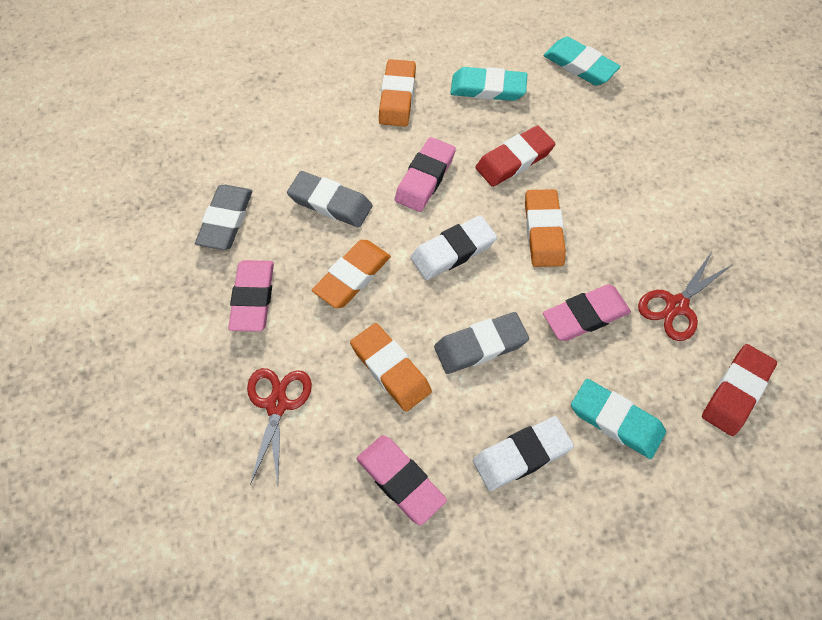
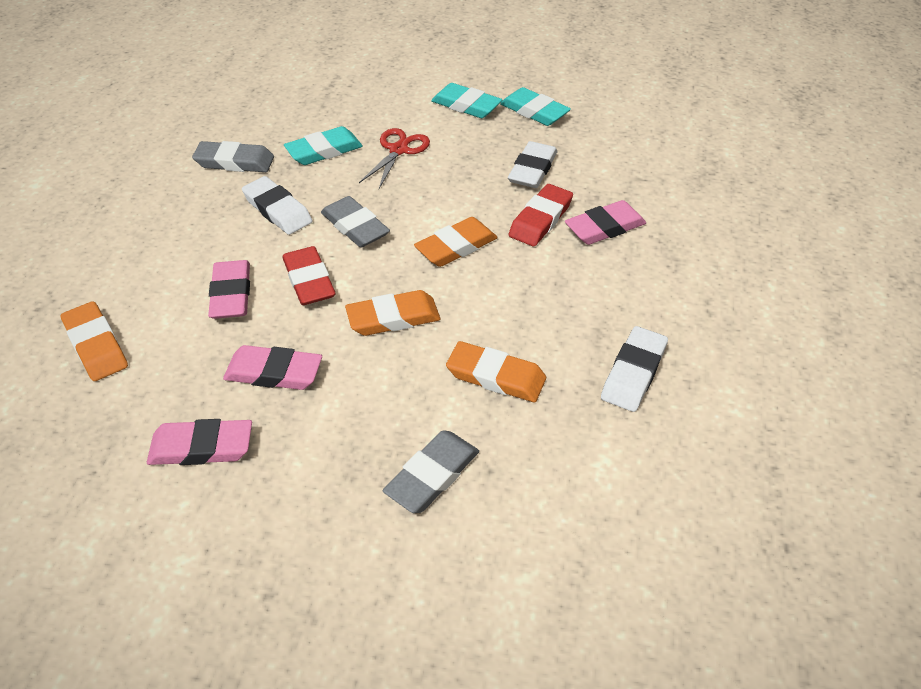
red scissors: [247,368,312,485] [638,250,732,341] = 2 -> [359,128,430,189] = 1
white eraser: [410,215,497,280] [473,416,574,491] = 2 -> [242,176,313,235] [508,141,557,188] [601,326,668,412] = 3

